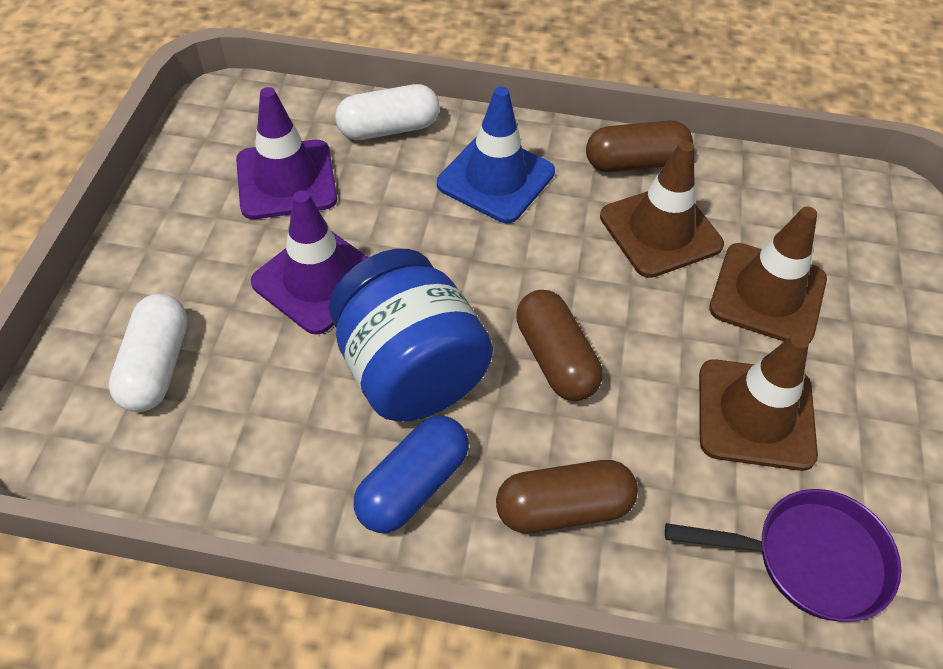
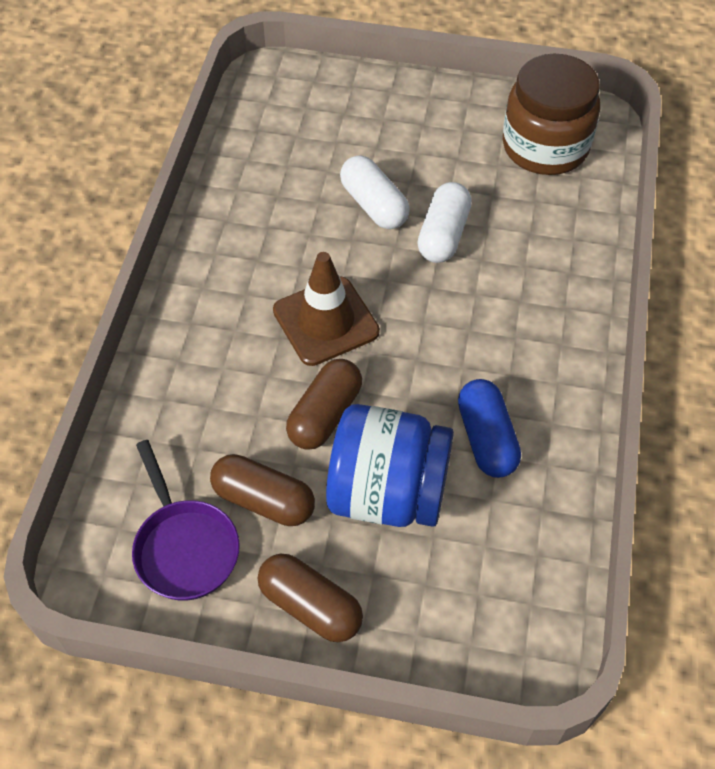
blue traffic cone: [437,86,555,223] = 1 -> none = 0
brown jar: none = 0 -> [503,53,600,175] = 1
brown traffic cone: [600,141,724,278] [699,333,818,471] [709,206,827,343] = 3 -> [273,252,380,366] = 1
purple traffic cone: [236,87,337,219] [251,190,368,335] = 2 -> none = 0

